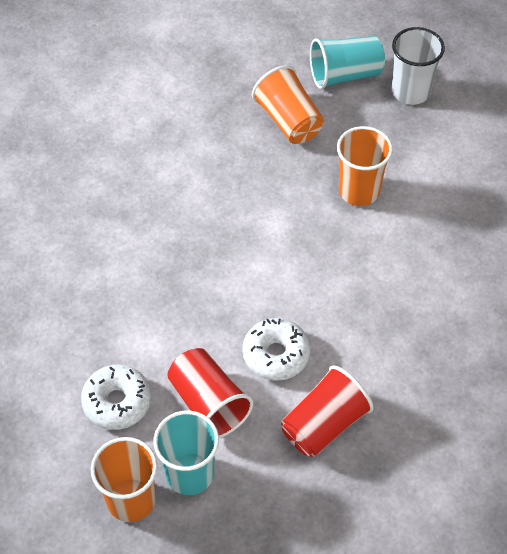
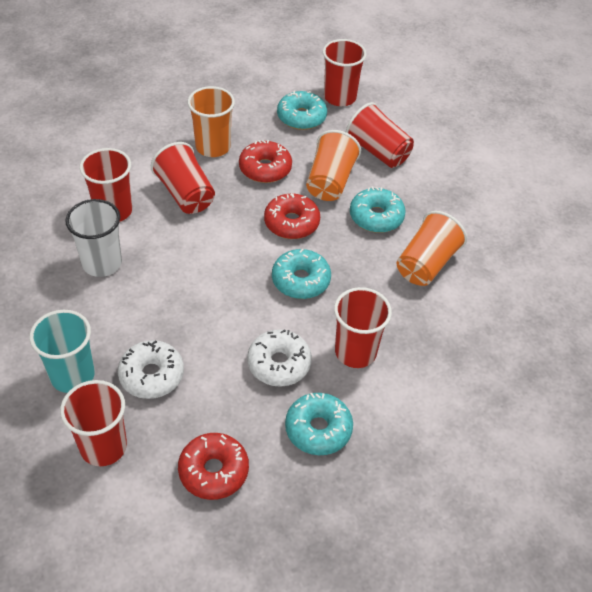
red cup: [167,348,253,438] [281,365,374,457] = 2 -> [60,380,127,466] [80,148,132,221] [151,142,215,214] [323,39,367,106] [334,287,392,368] [346,102,414,168] = 6
red donut: none = 0 -> [178,433,249,500] [239,140,292,183] [264,194,320,239] = 3
turquoise cup: [153,411,219,495] [310,36,385,89] = 2 -> [29,310,95,393] = 1
turquoise donut: none = 0 -> [272,249,331,299] [277,91,327,130] [285,393,353,455] [350,187,406,233] = 4

